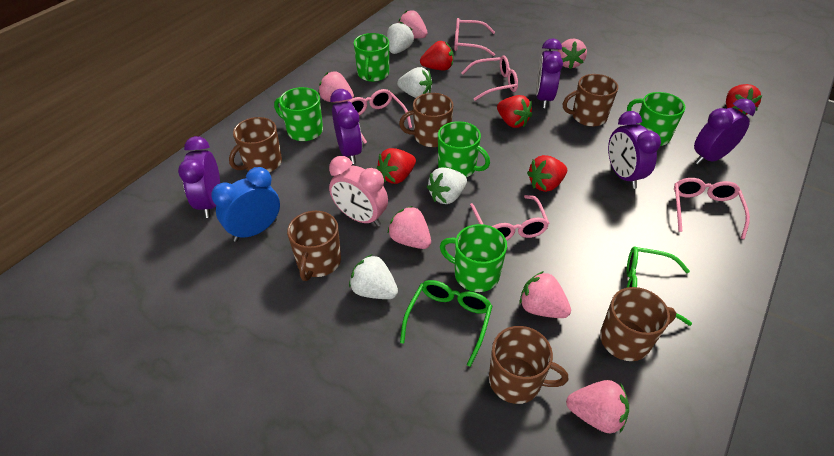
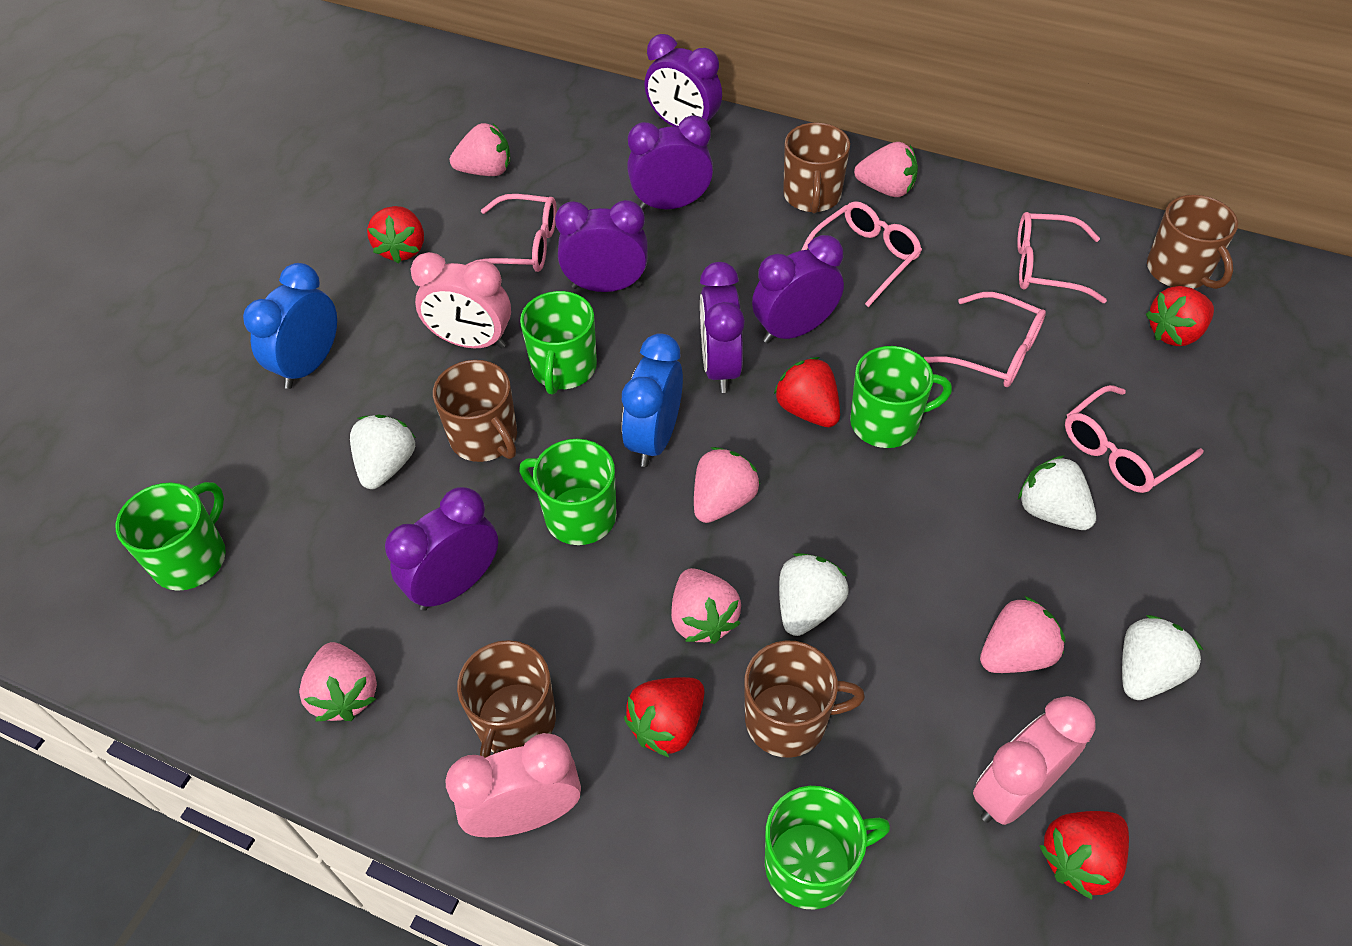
blue clock: [211,167,280,242] = 1 -> [243,263,337,389] [622,333,683,467] = 2
brown mug: [229,117,282,172] [287,211,341,281] [399,93,453,147] [489,326,568,404] [563,74,618,127] [600,287,676,361] = 6 -> [433,360,517,462] [457,640,556,758] [744,641,865,758] [783,123,850,213] [1147,195,1238,289] = 5
green glasses: [400,280,492,367] [627,247,692,326] = 2 -> none = 0
pink clock: [329,156,388,226] = 1 -> [410,252,511,349] [446,733,581,837] [973,696,1095,825] = 3
purple clock: [178,136,220,218] [330,89,362,164] [536,38,563,108] [608,111,661,189] [694,99,756,165] = 5 -> [385,487,498,611] [555,200,648,292] [627,115,713,210] [644,34,722,127] [700,262,745,393] [752,235,844,343] = 6

